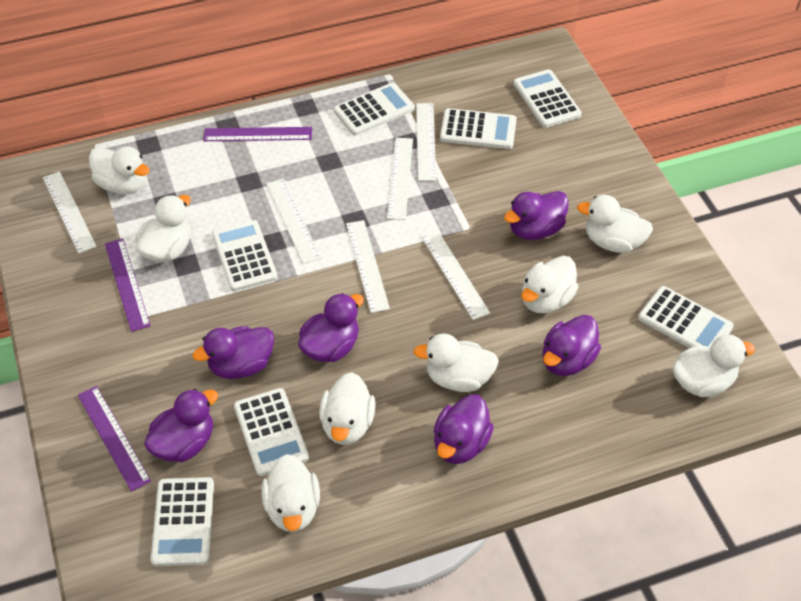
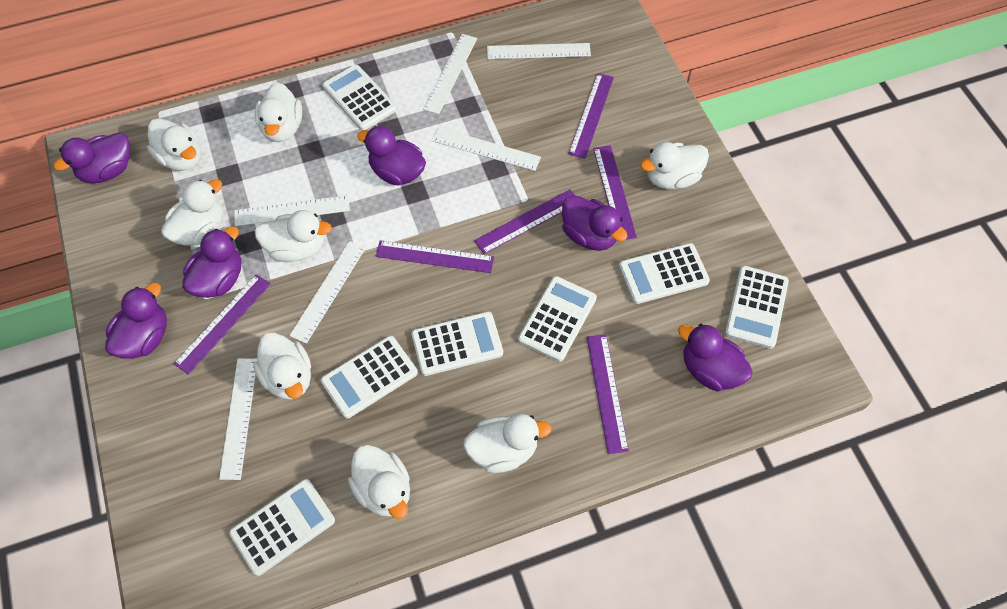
purple ruler: [78,386,151,492] [105,239,151,332] [203,127,312,141] = 3 -> [174,274,271,375] [376,240,494,273] [474,189,575,254] [568,73,614,159] [587,335,629,454] [593,145,637,240] = 6

